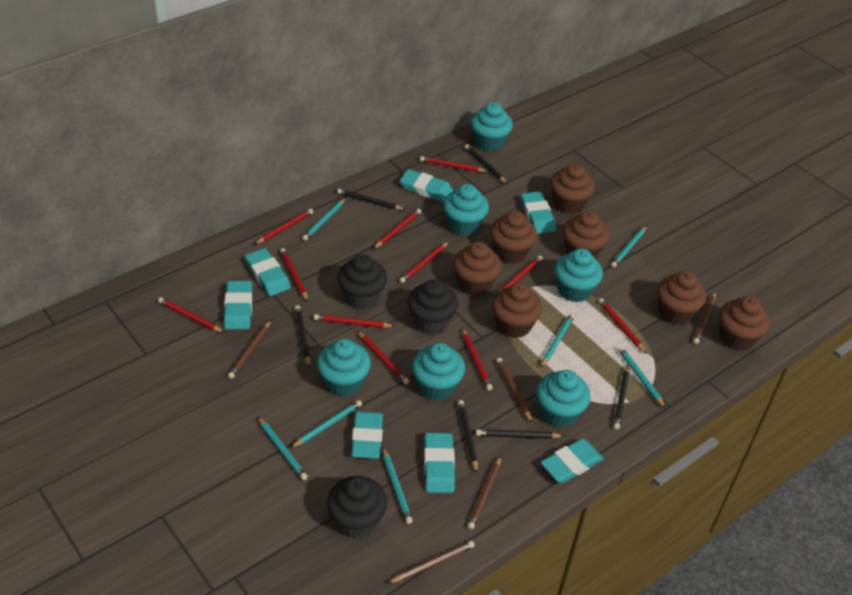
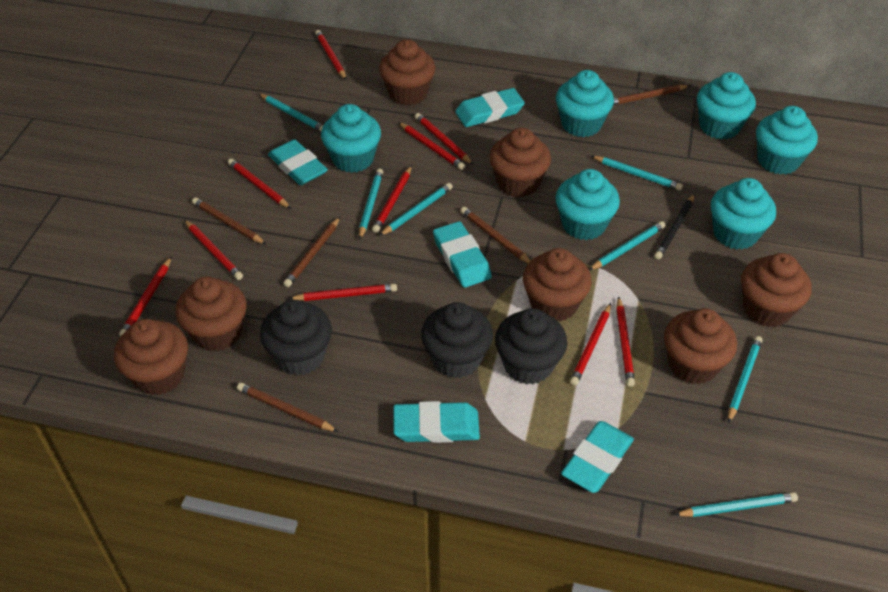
black pencil: [295,305,310,367] [337,189,406,210] [458,400,478,473] [465,145,507,184] [476,429,564,439] [613,364,629,430] = 6 -> [654,194,695,260] = 1
red pencil: [158,297,225,333] [255,209,313,244] [280,248,308,302] [314,314,395,328] [357,331,409,384] [373,209,421,249] [399,242,449,283] [420,156,489,172] [462,328,493,391] [498,255,543,292] [599,298,647,354] = 11 -> [119,257,171,336] [184,220,243,280] [228,158,291,209] [288,284,397,301] [315,30,346,80] [372,165,412,233] [398,122,465,170] [415,113,473,165] [570,303,611,386] [616,296,635,387] = 10
turquoise eraser: [224,281,252,329] [245,248,291,296] [351,411,383,459] [400,169,453,202] [424,433,455,493] [521,191,556,234] [540,438,604,483] = 7 -> [268,139,328,185] [393,401,480,443] [433,221,492,288] [455,88,525,127] [561,421,634,493] = 5

